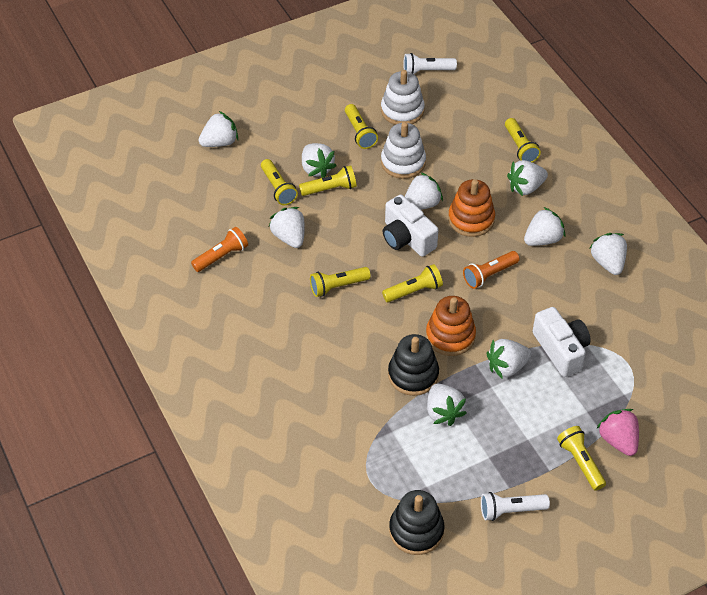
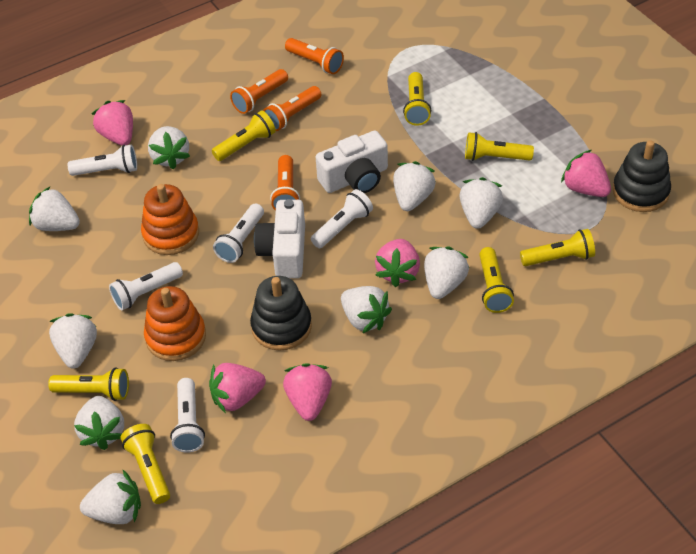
orange flashlight: [191,227,248,272] [463,251,520,289] = 2 -> [230,69,288,114] [263,86,322,131] [270,155,300,211] [285,38,344,74] = 4
pink strawberry: [596,409,639,456] = 1 -> [92,100,133,146] [209,363,266,413] [283,363,332,421] [375,239,420,287] [561,150,611,197] = 5
white flashlight: [403,53,457,74] [481,492,550,521] = 2 -> [68,145,137,176] [109,262,183,310] [170,378,205,453] [213,204,264,263] [311,189,373,248] = 5
white stacking toy: [381,70,425,125] [381,122,426,179] = 2 -> none = 0

